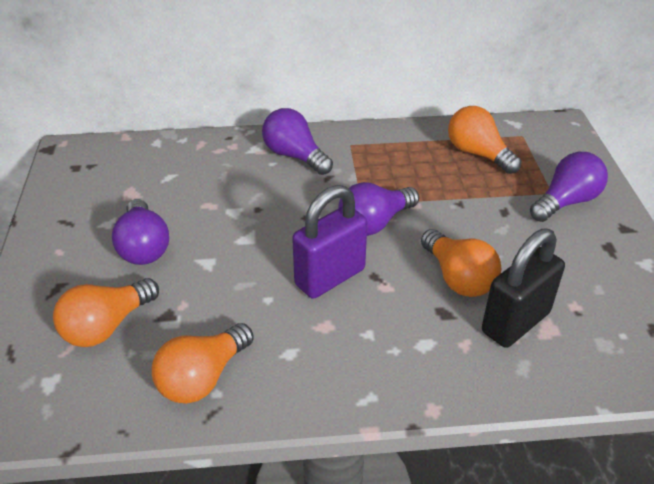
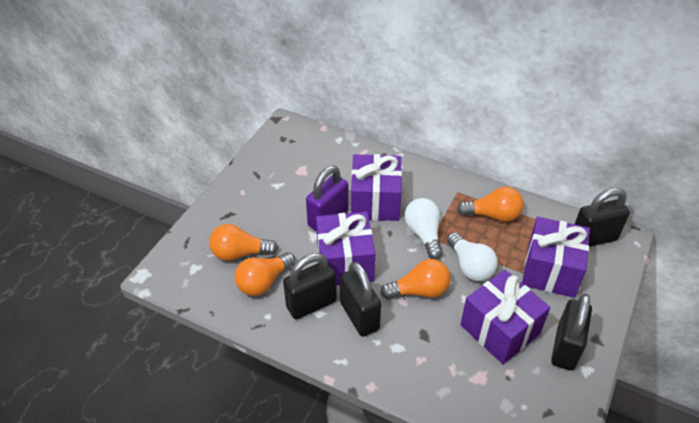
black padlock: [482,228,565,348] = 1 -> [283,253,337,319] [340,262,381,337] [551,294,592,371] [575,188,630,247] = 4
purple gift: none = 0 -> [316,212,375,285] [351,154,402,221] [460,270,550,364] [522,217,590,298] = 4
purple light bulb: [112,199,169,265] [262,108,333,175] [338,182,419,236] [530,152,608,222] = 4 -> none = 0
white light bulb: none = 0 -> [405,198,442,260] [447,232,498,281] = 2

